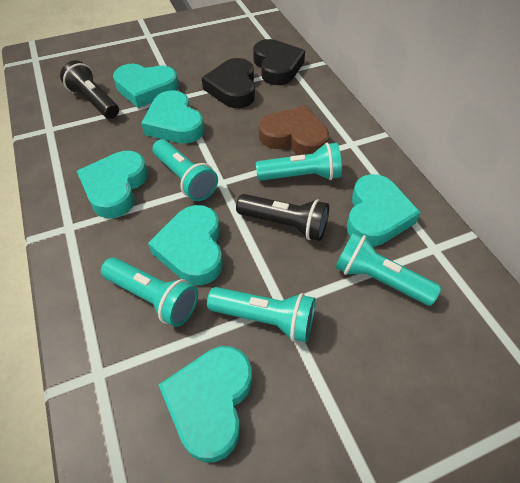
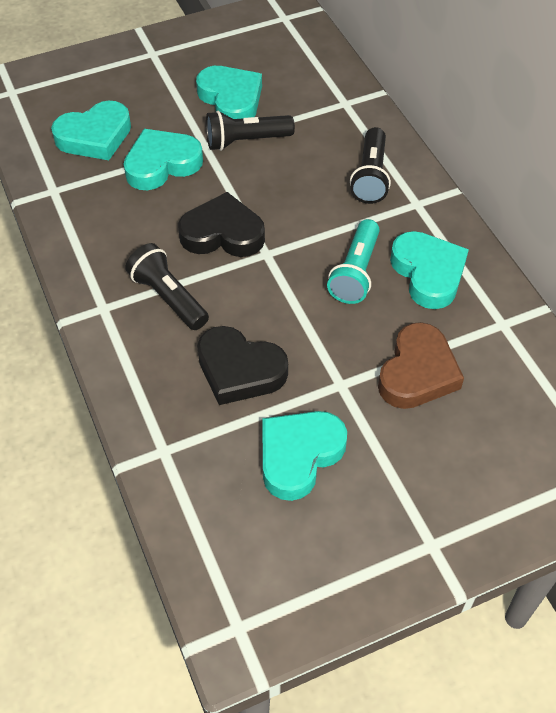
black flashlight: [60,60,119,119] [236,194,329,241] = 2 -> [125,243,209,330] [206,111,295,151] [350,127,391,204] = 3
turquoise flashlight: [101,258,198,327] [152,139,218,201] [207,287,315,342] [256,143,342,181] [335,232,441,306] = 5 -> [327,219,380,304] = 1
turquoise heart: [77,151,148,218] [113,64,179,108] [141,90,204,144] [148,205,223,285] [158,346,252,463] [347,174,421,247] = 6 -> [51,101,131,160] [123,129,203,190] [196,66,262,119] [263,411,347,501] [390,231,469,309] = 5

